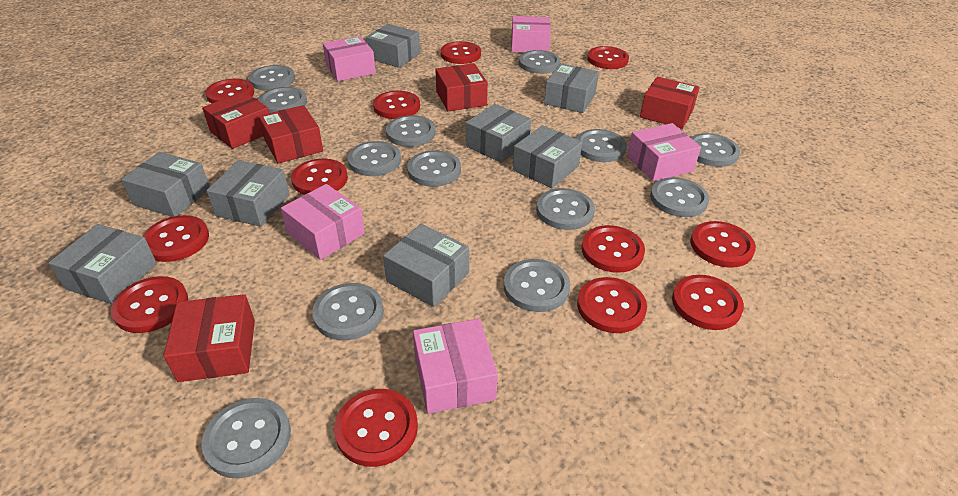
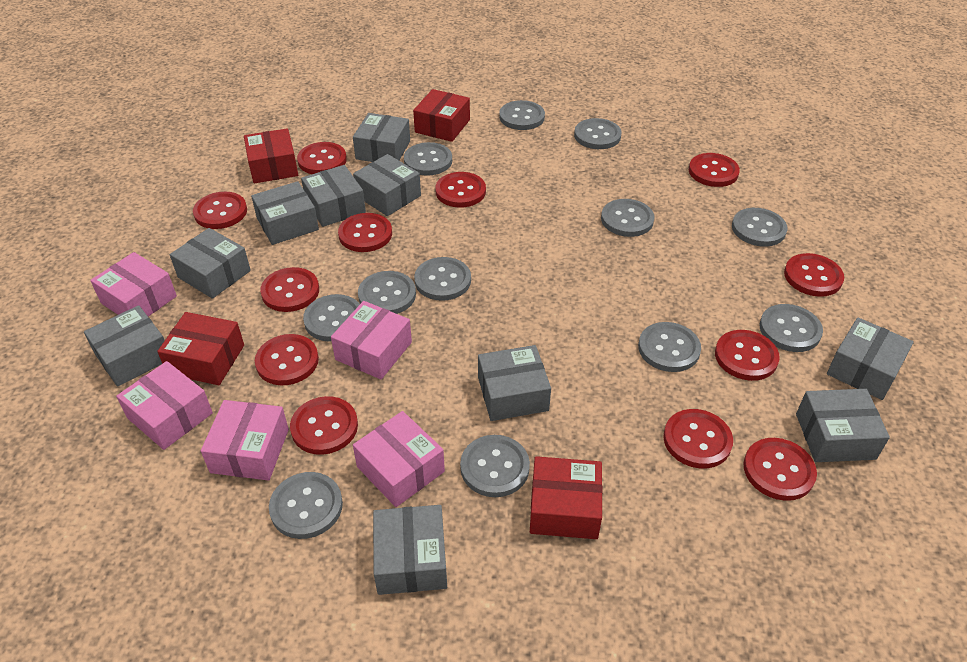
grey box: [49,224,157,304] [121,152,210,217] [206,160,290,227] [366,24,420,68] [383,224,469,307] [466,104,531,163] [513,125,582,188] [544,63,599,113] = 8 -> [84,305,165,387] [170,228,251,299] [251,181,319,245] [301,165,366,227] [353,113,410,162] [353,154,421,216] [373,505,447,595] [478,345,551,421] [796,389,890,462] [827,317,914,400] = 10
grey button: [201,398,291,478] [249,65,295,91] [258,87,307,113] [312,283,384,340] [348,141,401,176] [386,115,436,147] [407,150,461,187] [504,259,570,312] [519,50,561,74] [536,188,595,230] [576,129,627,162] [650,177,709,217] [690,133,740,167] = 13 -> [269,472,343,539] [303,294,360,342] [358,271,416,314] [404,142,452,176] [414,257,471,301] [460,435,530,497] [499,100,545,130] [574,118,622,149] [601,199,655,237] [638,322,701,372] [732,208,788,247] [759,304,823,352] = 12
red box: [164,294,255,382] [202,92,269,149] [259,105,323,164] [435,63,488,111] [640,77,700,129] = 5 -> [157,312,244,385] [244,128,298,183] [413,89,470,142] [530,456,603,539] = 4

